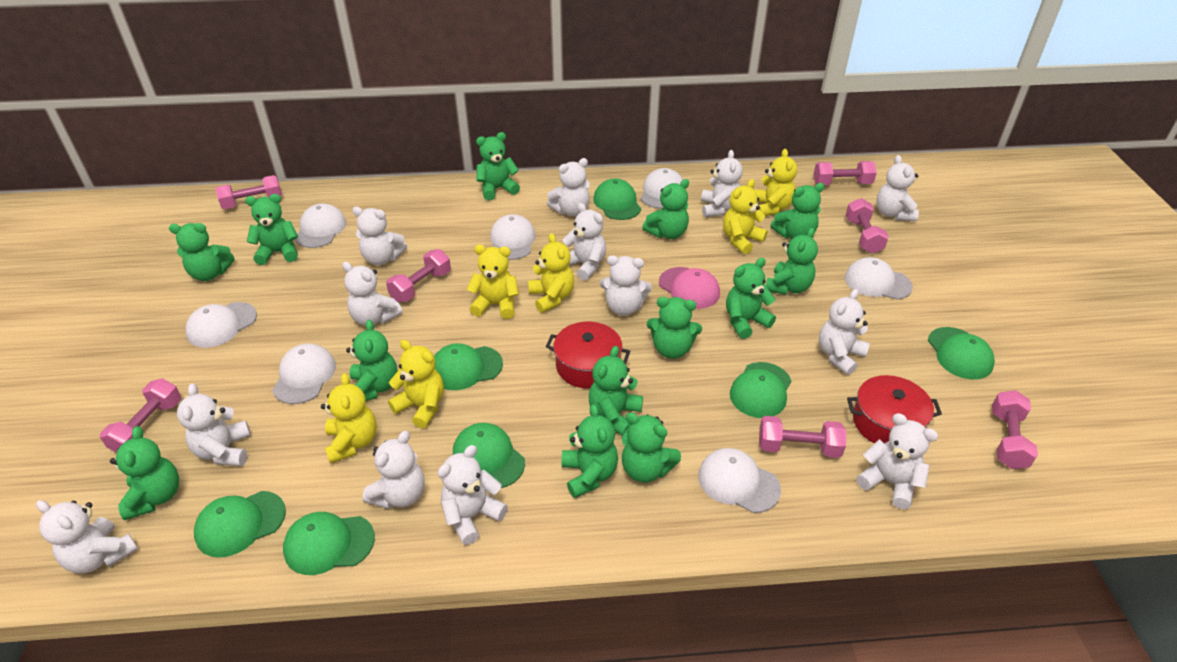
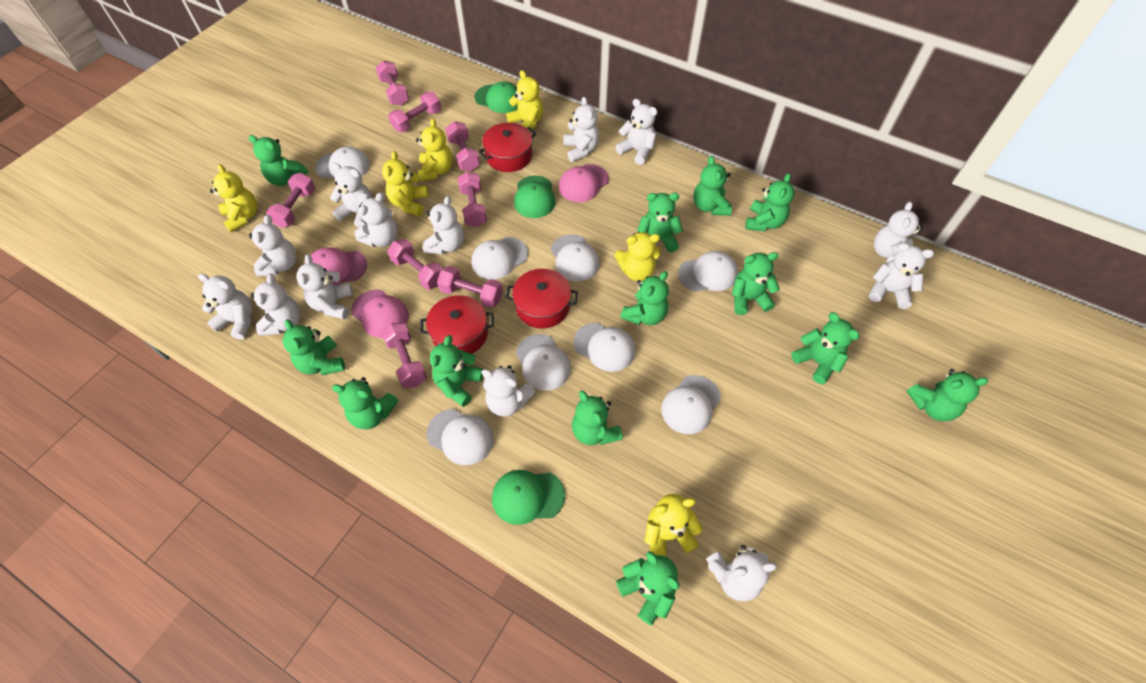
green cap: [194,491,286,558] [283,512,375,575] [434,343,503,390] [453,423,525,488] [593,178,641,220] [730,362,791,418] [928,327,995,380] = 7 -> [474,81,518,113] [492,470,565,525] [514,176,556,218] = 3
pink cap: [659,267,720,309] = 1 -> [311,247,367,286] [351,290,409,338] [559,164,609,202] = 3
pink dumbbell: [100,378,181,453] [215,175,282,209] [386,249,451,302] [759,416,846,458] [814,161,877,185] [846,198,889,254] [992,390,1038,469] = 7 -> [266,173,315,228] [376,60,409,106] [381,323,427,388] [388,92,441,132] [388,239,442,290] [437,266,503,308] [445,121,480,171] [458,171,487,227] = 8
red pot: [546,322,630,388] [847,375,942,444] = 2 -> [420,295,494,354] [478,123,536,172] [506,269,578,328] = 3
white cap: [185,302,257,348] [272,344,336,404] [295,204,346,248] [490,214,536,260] [641,168,683,209] [698,448,781,513] [845,257,913,300] = 7 -> [315,146,370,178] [426,409,494,465] [471,237,528,280] [516,334,571,391] [551,234,600,281] [574,322,636,372] [661,375,721,434] [678,251,738,292] = 8

